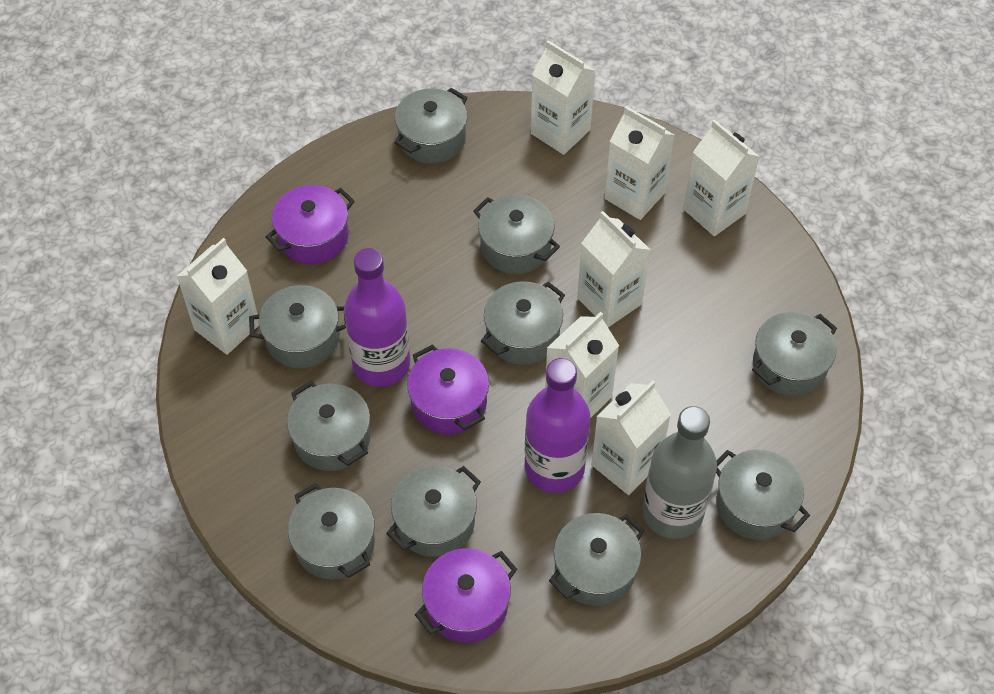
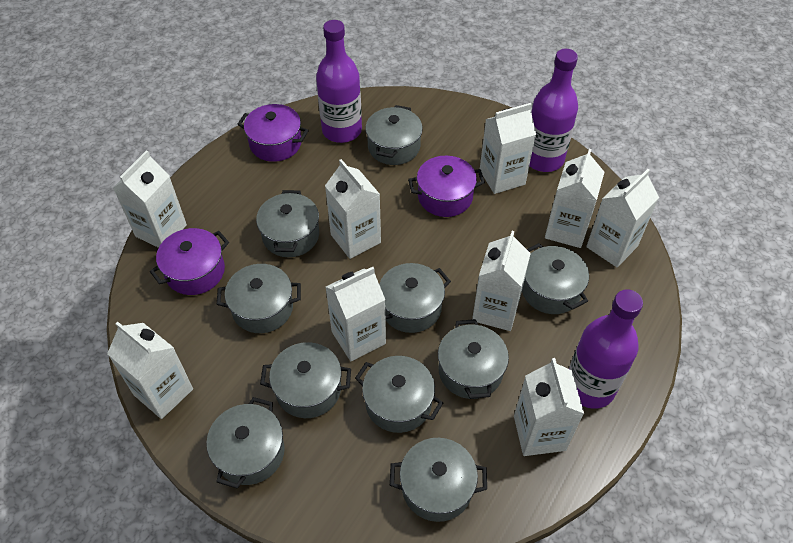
grey bottle: [642,406,717,539] = 1 -> none = 0
purple bottle: [344,248,410,387] [525,358,591,493] = 2 -> [316,20,362,143] [529,49,578,172] [569,289,643,409] = 3
white carton: [176,238,259,355] [531,40,596,155] [545,312,619,417] [577,211,651,327] [591,380,671,495] [604,106,675,220] [683,119,760,236] = 7 -> [107,322,193,419] [113,150,187,248] [325,159,381,259] [326,267,386,361] [472,231,531,331] [480,103,536,194] [514,358,584,456] [545,149,604,248] [586,169,659,267] = 9

